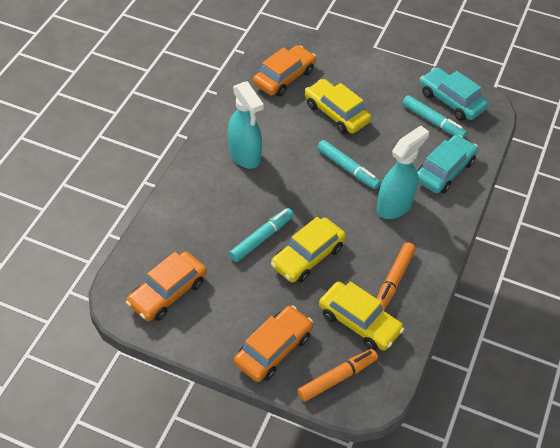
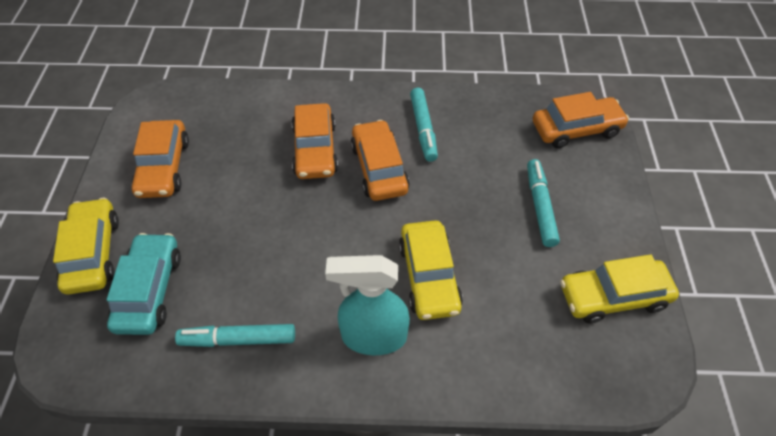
orange car: [126,252,207,321] [234,306,313,382] [253,45,316,96] = 3 -> [131,120,189,198] [291,103,338,179] [351,120,410,201] [533,92,629,148] = 4
orange marker: [298,349,378,402] [377,242,416,311] = 2 -> none = 0
turquoise car: [417,135,478,193] [420,67,488,121] = 2 -> [107,233,181,335] = 1
turquoise spray bottle: [228,81,264,169] [377,126,429,219] = 2 -> [325,255,410,355] = 1

